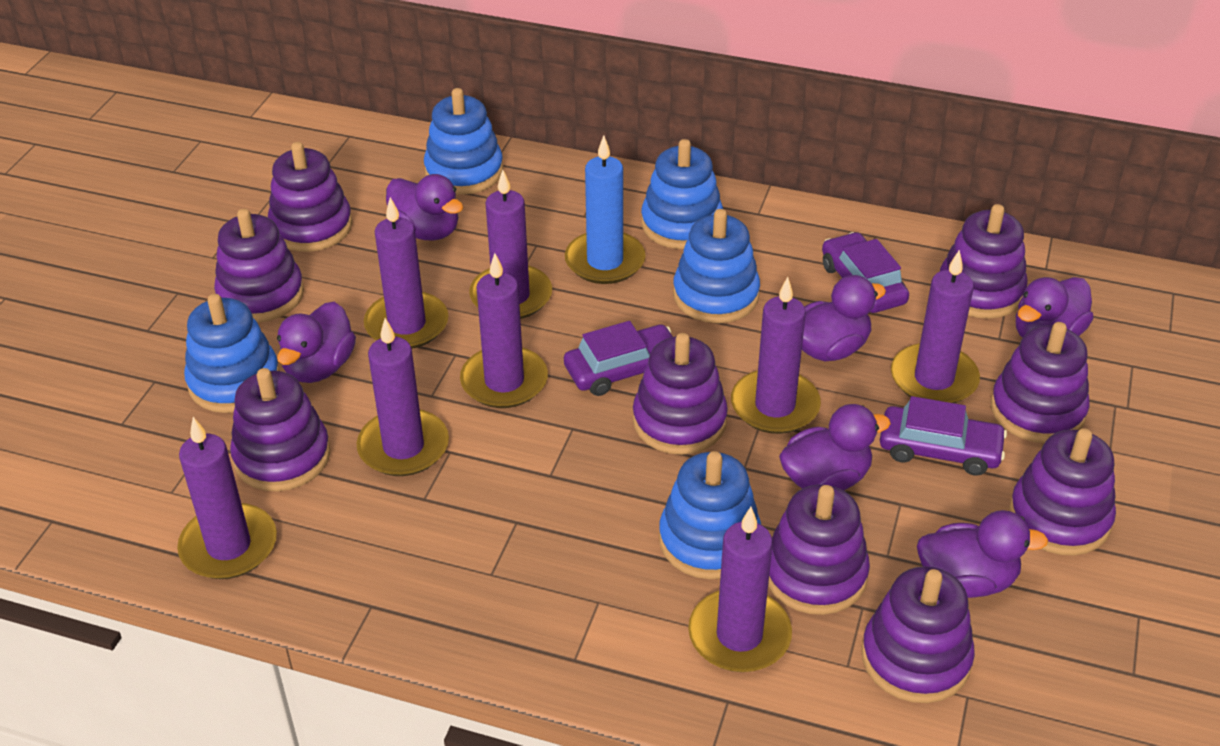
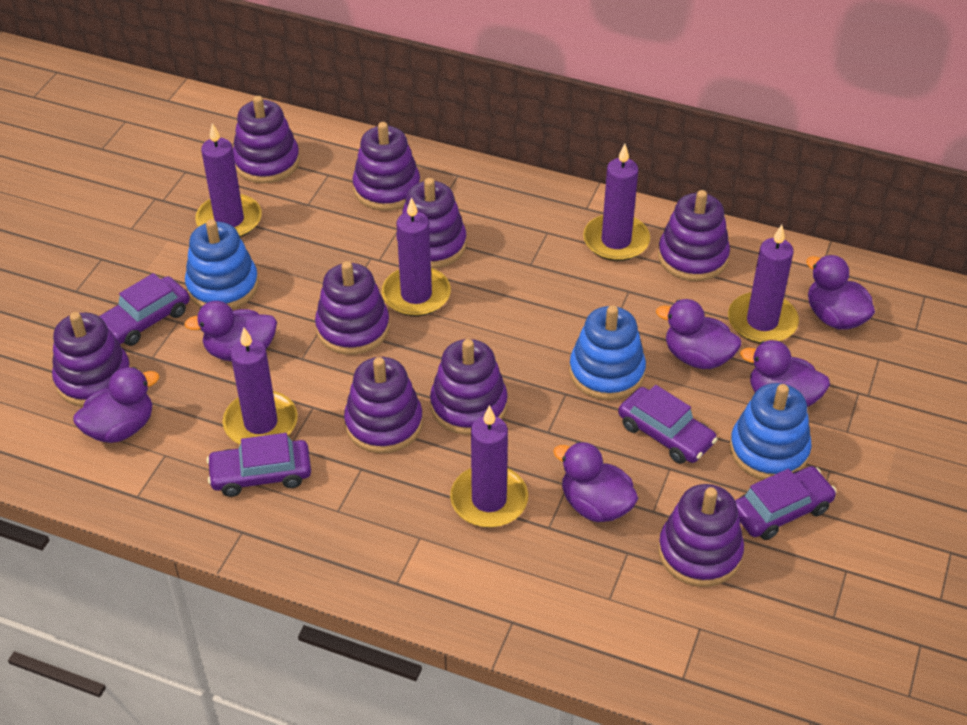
blue candle: [565,135,645,284] = 1 -> none = 0
blue stacking toy: [184,294,280,413] [424,88,503,195] [641,139,723,249] [659,451,761,579] [673,209,760,323] = 5 -> [185,219,259,309] [569,305,646,400] [730,383,812,480] = 3
purple candle: [177,417,277,579] [356,318,449,476] [364,197,449,349] [460,253,548,408] [469,170,552,319] [688,507,792,672] [731,277,821,434] [891,250,980,403] = 8 -> [195,123,262,237] [222,328,298,444] [382,197,451,316] [450,405,528,528] [583,144,650,261] [728,225,799,344] = 6
purple car: [564,321,673,396] [822,232,909,313] [880,396,1007,476] = 3 -> [99,273,190,346] [206,433,311,497] [618,385,718,464] [735,466,837,540] = 4

